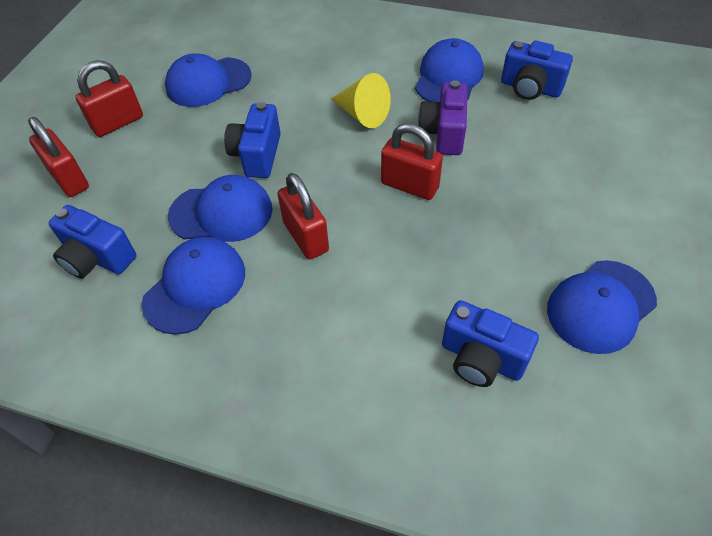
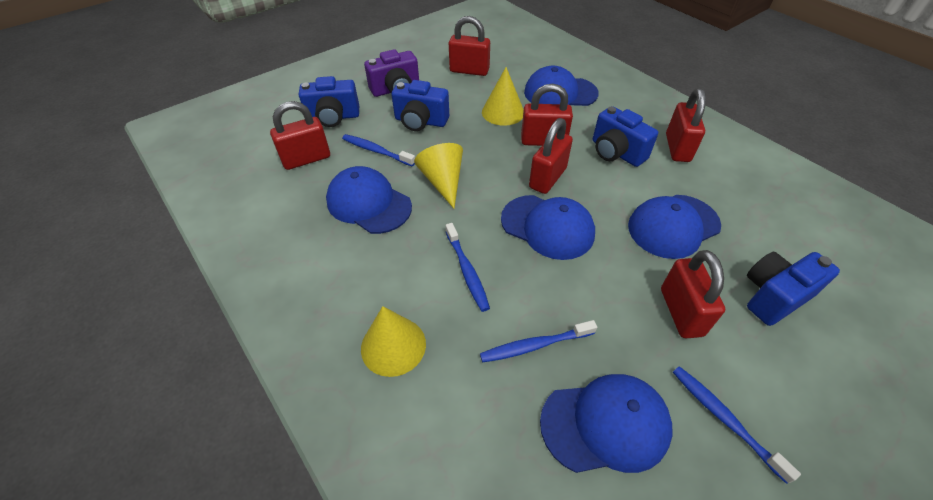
blue toothbrush: none = 0 -> [342,134,415,166] [446,223,490,312] [480,320,597,363] [673,366,801,484] = 4
red padlock: [28,117,89,197] [75,60,143,137] [277,173,329,259] [381,123,443,200] = 4 -> [270,101,330,170] [449,16,490,76] [521,84,573,146] [529,118,573,194] [661,250,725,338] [666,88,706,162] = 6
yellow cone: [331,73,391,128] = 1 -> [361,306,426,377] [414,143,463,209] [482,67,524,126] = 3

